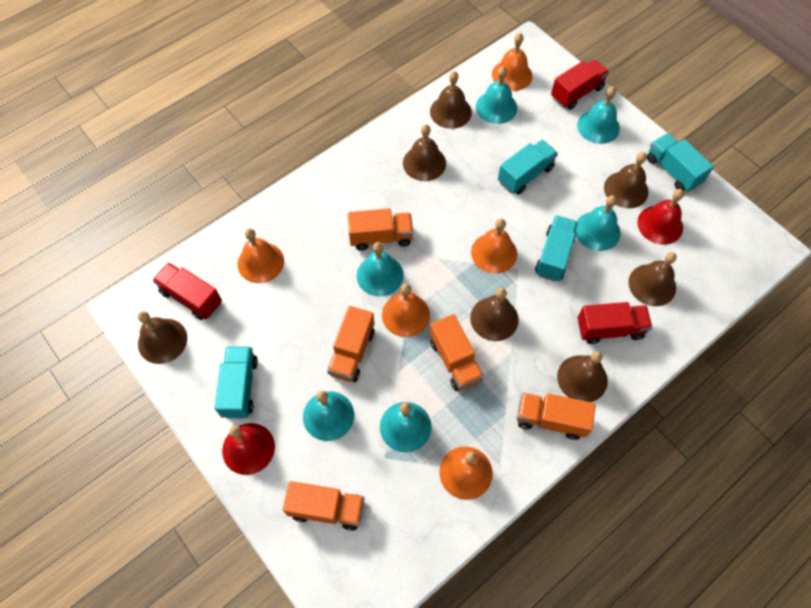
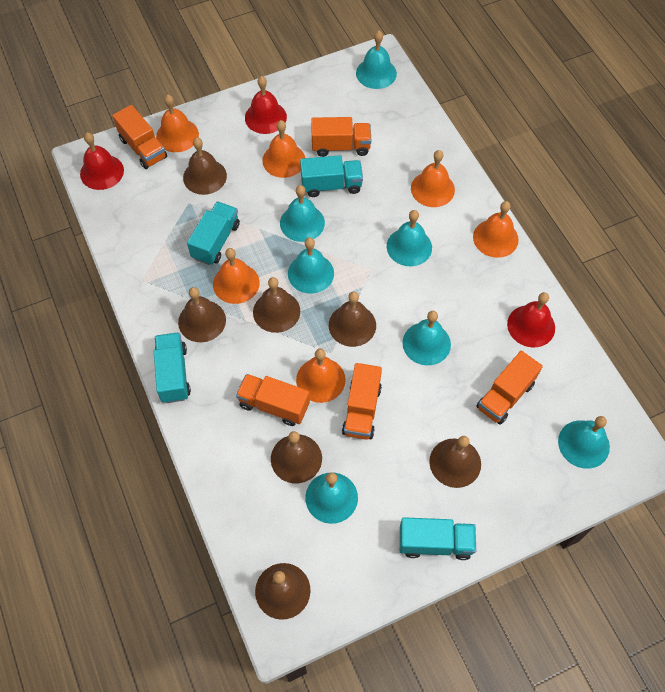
orange bell: [238,229,284,283] [382,284,430,337] [439,447,493,500] [471,219,517,274] [492,33,533,91] = 5 -> [156,95,199,152] [213,248,260,304] [262,120,305,178] [296,349,346,403] [411,150,455,207] [473,201,519,258] = 6
red bell: [222,423,275,475] [637,189,684,245] = 2 -> [80,133,124,190] [245,76,287,134] [507,292,555,348] = 3
red truck: [153,263,222,320] [551,59,609,110] [578,302,652,344] = 3 -> none = 0
turquoise bell: [303,391,354,441] [357,242,403,296] [380,402,432,452] [476,66,517,124] [576,195,620,251] [577,86,620,144] = 6 -> [280,185,325,242] [288,238,334,294] [305,472,358,524] [356,31,397,89] [387,210,432,266] [402,311,451,365] [558,416,610,469] = 7

